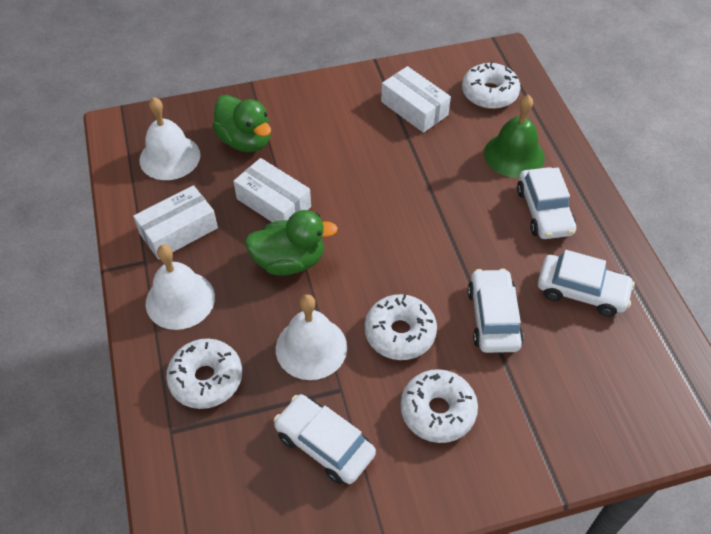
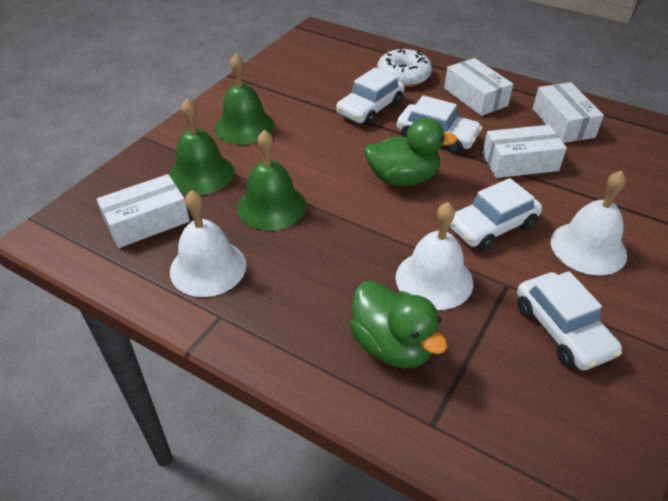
green bell: [484,95,545,178] = 1 -> [169,98,234,195] [215,54,275,145] [237,130,306,231] = 3
white box: [133,185,218,260] [233,158,311,222] [381,66,451,133] = 3 -> [97,174,190,248] [444,58,513,116] [482,125,567,178] [533,82,604,143] = 4
white donut: [166,338,242,409] [365,294,437,360] [400,369,478,443] [462,61,520,109] = 4 -> [377,47,432,87] = 1

